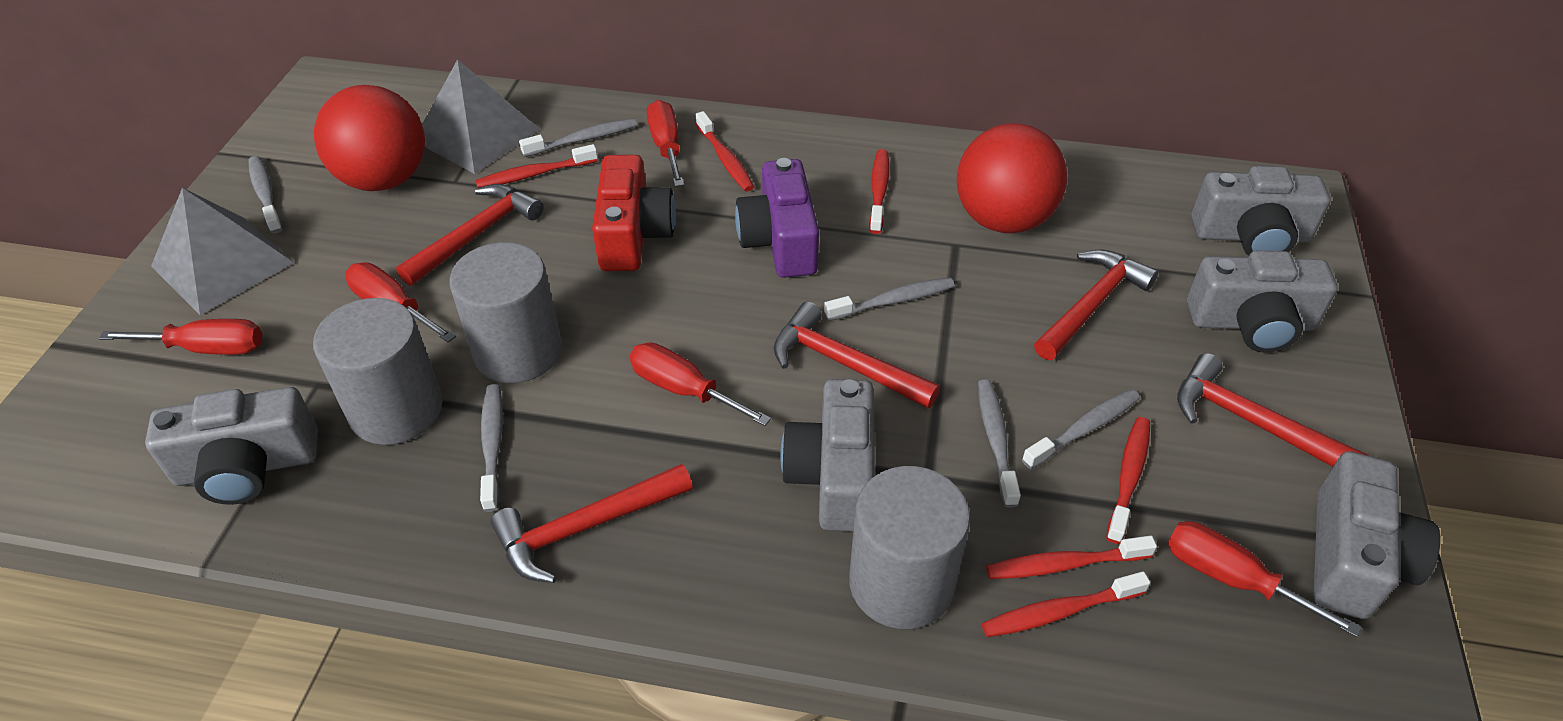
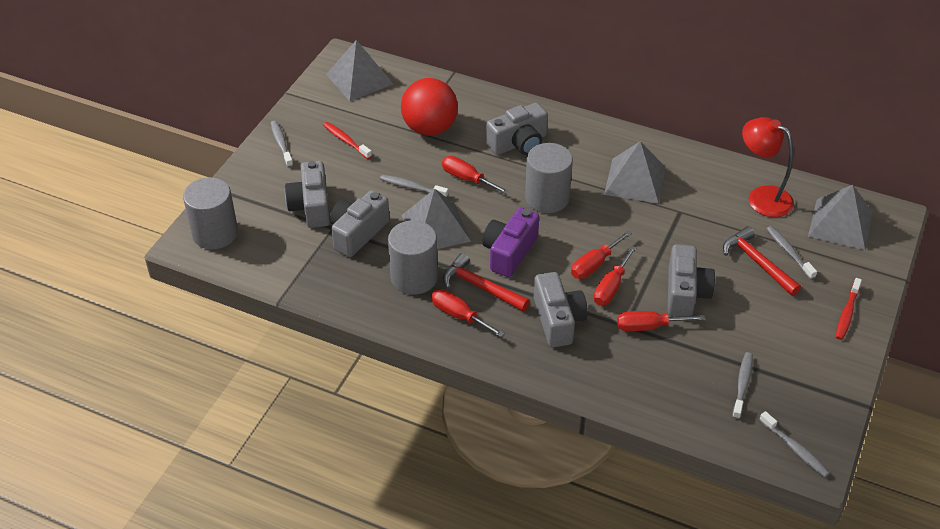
grey pyramid: [151,188,294,315] [422,59,540,174] = 2 -> [326,40,393,101] [401,189,471,249] [604,141,665,204] [808,185,873,250] = 4
grey toothbrush: [248,156,282,233] [480,384,503,512] [519,118,637,157] [824,277,955,321] [978,380,1021,508] [1022,389,1140,469] = 6 -> [271,121,293,168] [380,175,448,197] [732,352,753,419] [759,411,830,477] [767,226,817,280] = 5
red ball: [314,85,425,191] [957,123,1067,233] = 2 -> [401,78,458,136] = 1
red camera: [592,155,676,271] = 1 -> none = 0
red hammer: [396,184,543,286] [491,464,693,583] [773,302,940,409] [1034,249,1158,360] [1177,353,1368,467] = 5 -> [443,253,530,311] [723,226,801,296] = 2
red lamp: none = 0 -> [742,117,794,217] = 1
red toothbrush: [475,144,598,188] [696,111,754,192] [869,149,889,234] [981,571,1150,637] [986,536,1157,579] [1106,417,1150,544] = 6 -> [323,122,372,159] [836,278,862,340] = 2

